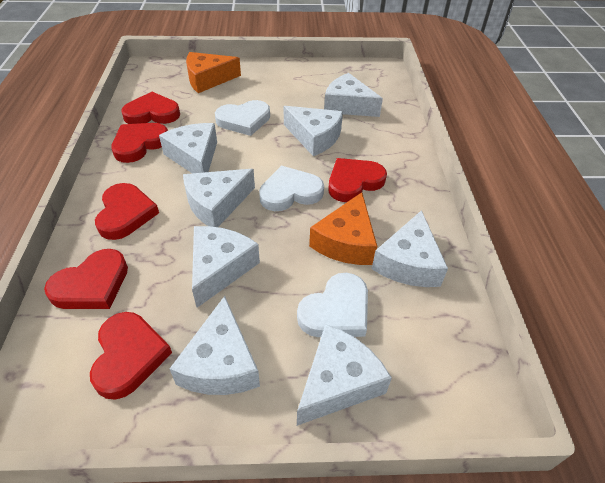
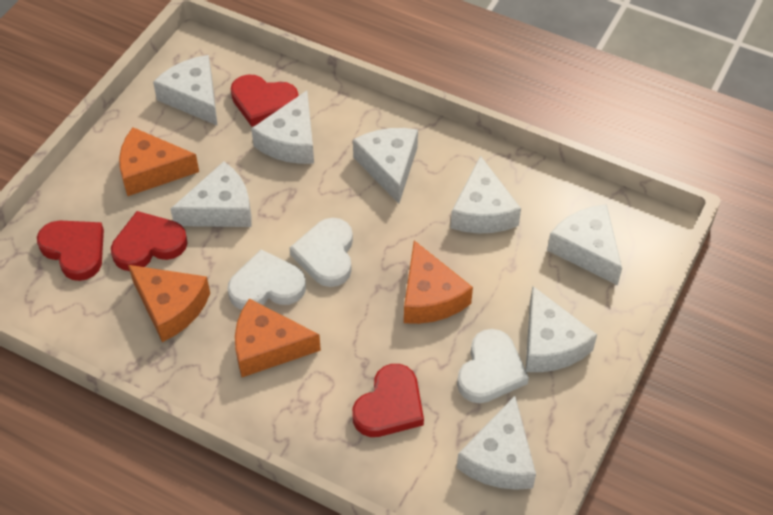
orange cheese: [186,52,241,93] [309,192,377,265] = 2 -> [119,127,199,196] [128,265,210,342] [235,299,321,377] [404,240,473,324] = 4
red heart: [44,249,128,309] [90,312,172,400] [95,183,159,240] [111,123,168,163] [121,92,180,124] [328,158,387,202] = 6 -> [37,221,104,281] [111,211,188,271] [231,74,299,127] [352,364,424,437] = 4

